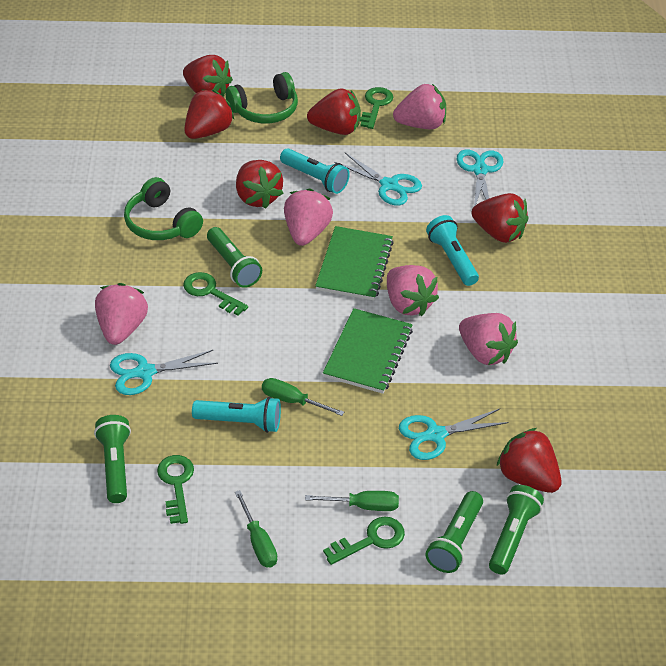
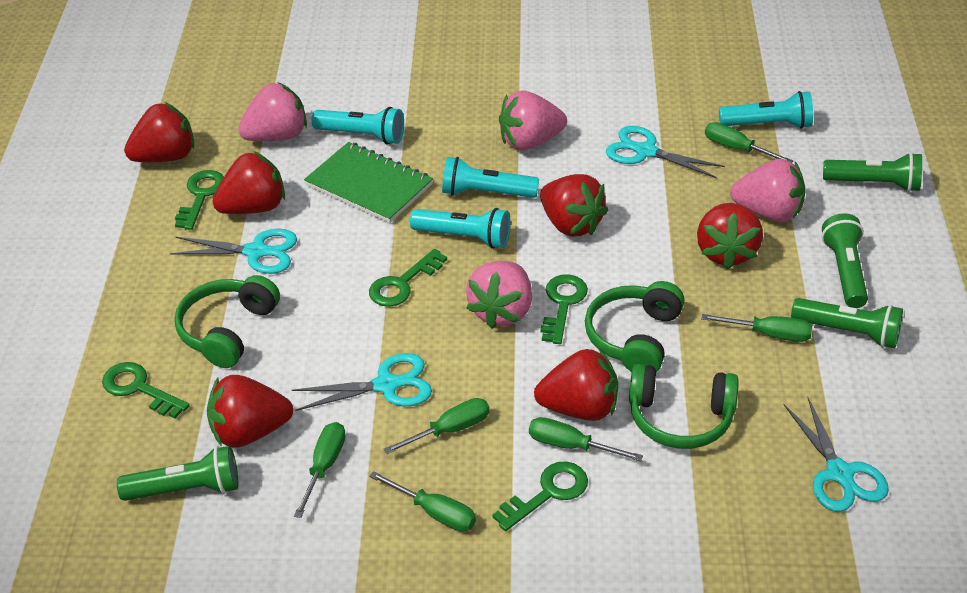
green headphones: [124,177,203,240] [226,72,298,124] = 2 -> [174,275,280,368] [585,281,685,372] [629,364,739,449] = 3
green key: [157,455,194,524] [183,272,248,315] [323,517,405,565] [360,87,393,129] = 4 -> [102,362,190,418] [175,170,224,230] [369,249,447,307] [492,462,588,531] [541,274,588,344] = 5
green notebook: [315,226,394,301] [323,308,413,394] = 2 -> [304,142,433,223] = 1
green screwdriver: [235,490,277,567] [262,378,344,416] [305,491,399,511] = 3 -> [294,422,346,518] [369,471,476,532] [384,398,490,454] [529,417,643,461] [701,314,812,342] [705,122,793,163] = 6
pink strawberry: [95,283,148,345] [284,188,333,246] [387,265,439,316] [393,84,446,129] [459,313,518,365] = 5 -> [238,82,307,141] [466,261,532,329] [499,91,567,151] [730,159,806,222] = 4
turquoise flashlight: [192,397,281,433] [280,148,350,194] [426,215,479,286] = 3 -> [311,107,404,145] [410,208,511,249] [442,157,539,198] [719,91,813,129] = 4

